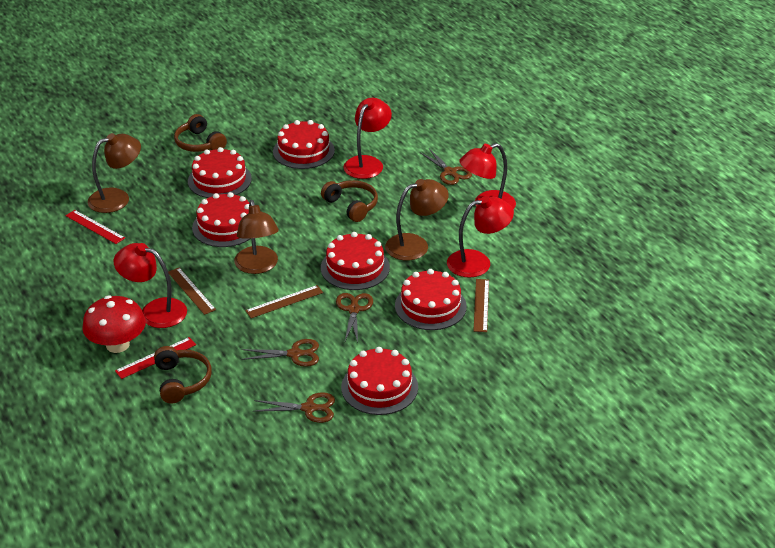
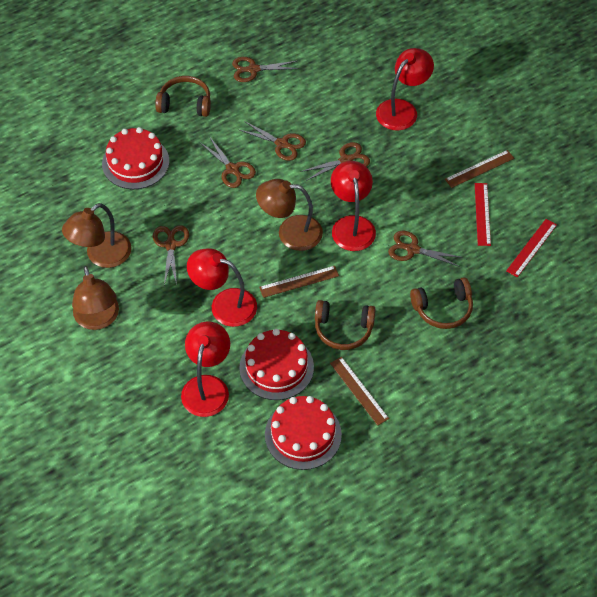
brown scissors: [241,339,319,367] [253,392,335,423] [336,293,373,343] [421,149,472,185] = 4 -> [153,225,189,285] [201,136,256,188] [232,57,299,82] [238,121,306,161] [300,142,370,181] [388,231,463,267] = 6
red cake: [188,147,252,198] [192,192,251,247] [273,120,335,169] [321,232,390,290] [341,347,418,415] [395,269,467,330] = 6 -> [102,127,169,189] [239,329,314,400] [265,396,342,470] = 3
red mushroom: [82,295,146,353] = 1 -> none = 0

